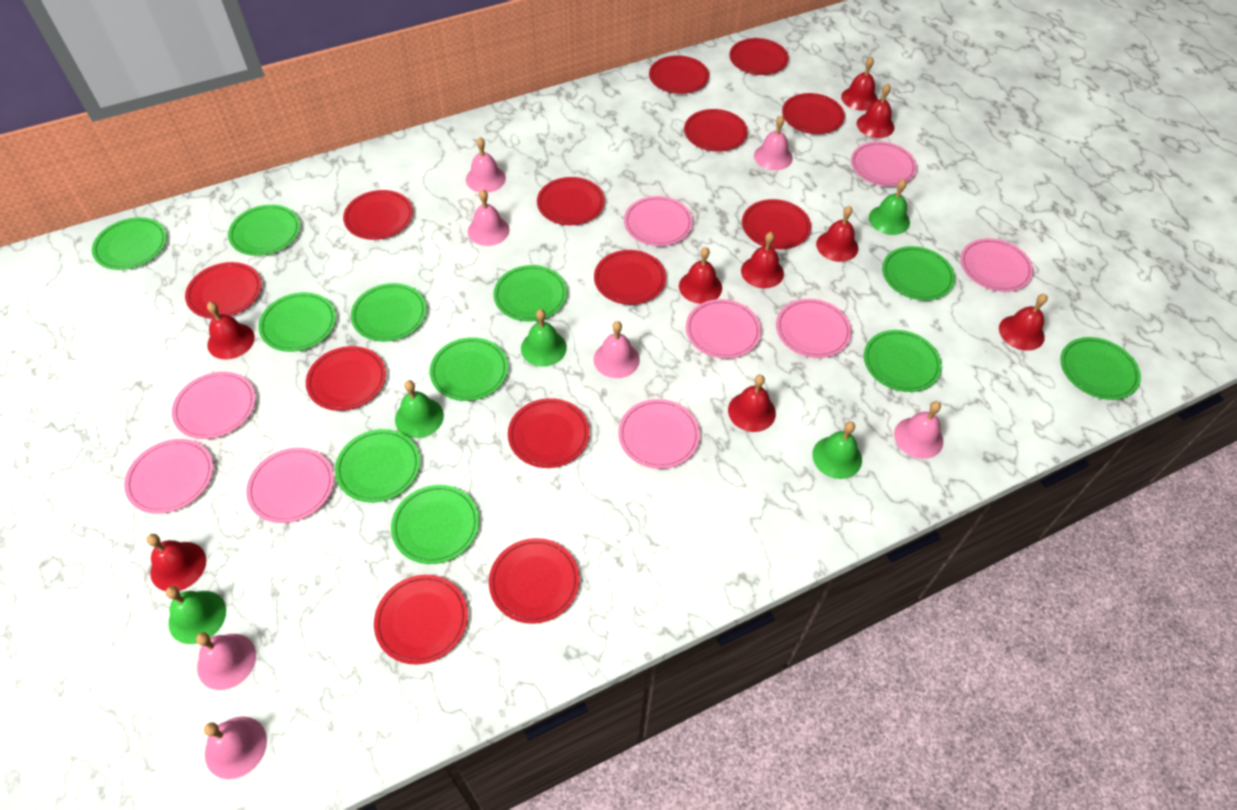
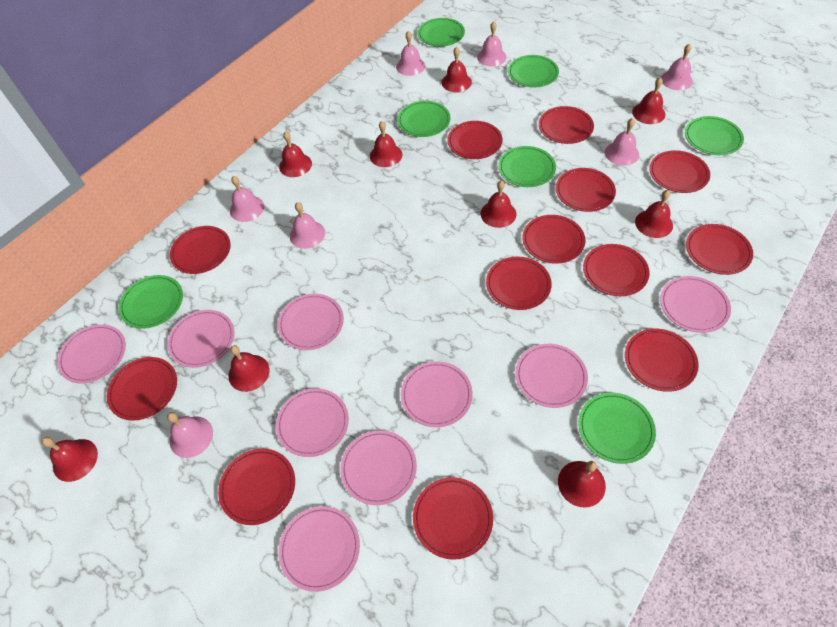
green bell: [166,586,226,644] [395,380,444,438] [521,309,567,366] [812,421,862,479] [869,179,910,235] = 5 -> none = 0
green plate: [92,217,167,270] [228,205,300,256] [258,292,336,352] [335,429,420,503] [351,283,427,342] [391,485,479,564] [430,337,508,401] [493,265,567,322] [864,330,942,392] [882,246,955,301] [1060,337,1141,400] = 11 -> [119,275,183,329] [397,101,451,137] [418,18,465,47] [498,146,556,187] [508,55,559,88] [578,393,656,464] [685,116,744,155] = 7

